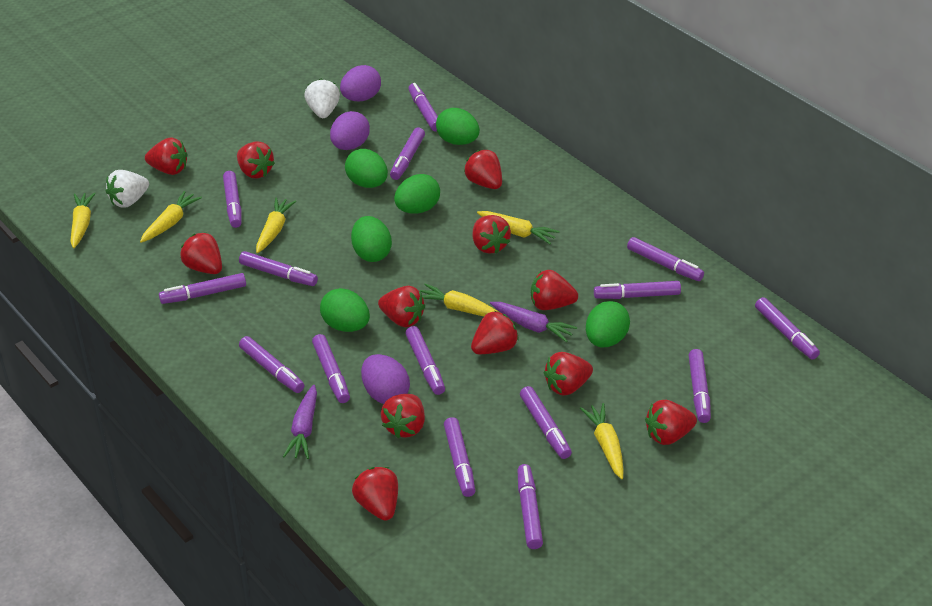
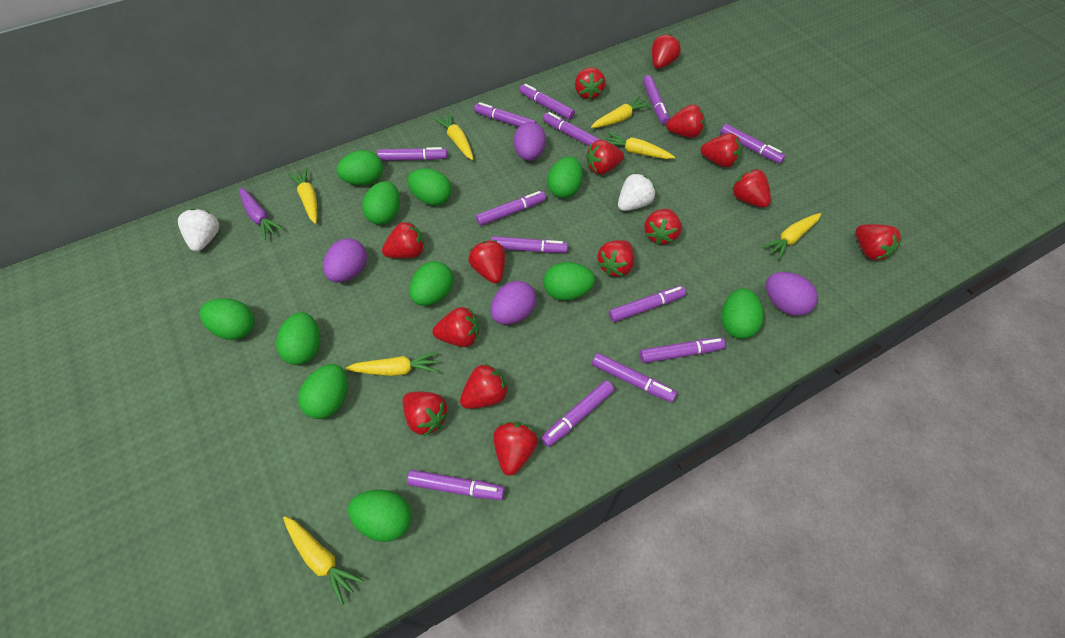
green egg: [320,288,370,332] [345,149,388,188] [351,216,392,262] [394,174,440,214] [436,108,480,145] [586,301,630,348] = 6 -> [199,298,255,340] [276,312,320,365] [298,364,348,419] [337,150,383,185] [348,490,412,542] [362,181,400,225] [408,168,452,206] [409,261,454,306] [543,262,595,301] [547,157,583,198] [722,288,764,339] = 11
purple carrot: [283,385,317,459] [490,302,577,342] = 2 -> [239,187,283,240] = 1
purple egg: [330,111,370,150] [340,65,381,101] [361,354,410,404] = 3 -> [323,238,367,282] [490,281,536,325] [514,122,546,161] [766,272,818,316] = 4
purple marker: [159,273,246,304] [223,171,242,228] [239,251,318,286] [239,336,304,393] [312,334,350,403] [390,127,425,180] [405,326,445,395] [408,83,438,131] [444,417,475,497] [518,464,543,549] [520,386,572,459] [594,281,681,299] [627,237,704,281] [688,349,711,423] [755,297,820,360] = 15 -> [377,147,448,161] [407,470,505,500] [474,102,537,127] [476,191,546,226] [491,236,568,253] [519,83,575,120] [541,380,614,447] [543,112,601,147] [592,353,677,402] [609,286,686,322] [640,337,726,363] [643,75,670,124] [720,124,785,164] = 13
red strawberry: [145,137,188,175] [180,232,222,274] [237,142,275,178] [352,467,398,521] [378,286,425,327] [381,394,425,438] [464,150,502,189] [471,311,519,354] [472,215,511,254] [531,270,578,310] [544,352,593,396] [645,400,697,445] = 12 -> [382,221,424,258] [403,392,449,436] [432,307,479,347] [460,364,508,409] [468,240,505,283] [493,422,538,476] [575,67,605,100] [586,140,624,174] [597,240,634,277] [644,209,681,245] [652,34,681,69] [666,104,705,138] [701,133,741,168] [732,169,771,208] [856,224,903,260] = 15
yellow carrot: [70,192,96,248] [140,191,202,243] [256,198,296,253] [421,283,498,316] [477,211,559,244] [580,403,624,479] = 6 -> [283,516,364,605] [288,167,317,224] [345,351,438,376] [434,113,473,160] [591,96,651,128] [605,132,675,159] [762,213,821,260] = 7

